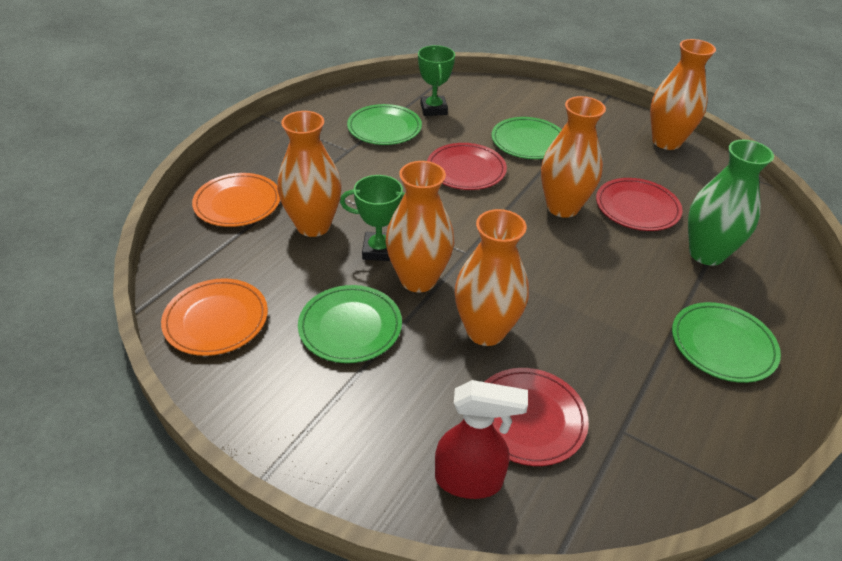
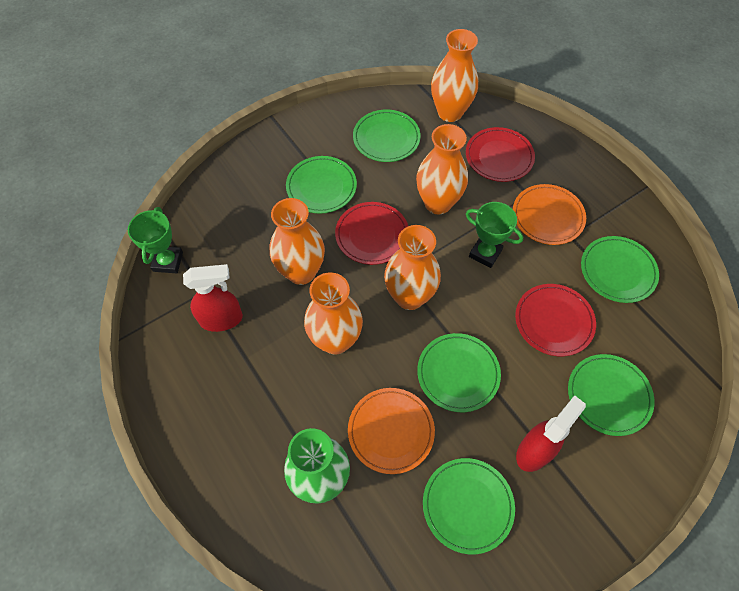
green plate: [298,285,402,363] [347,104,422,145] [491,117,562,159] [672,302,781,383] = 4 -> [286,156,357,214] [353,110,421,162] [417,333,501,412] [423,458,515,554] [568,354,654,436] [581,236,659,303] = 6
red spray bottle: [435,380,528,499] = 1 -> [183,264,243,332] [516,396,586,472] = 2

